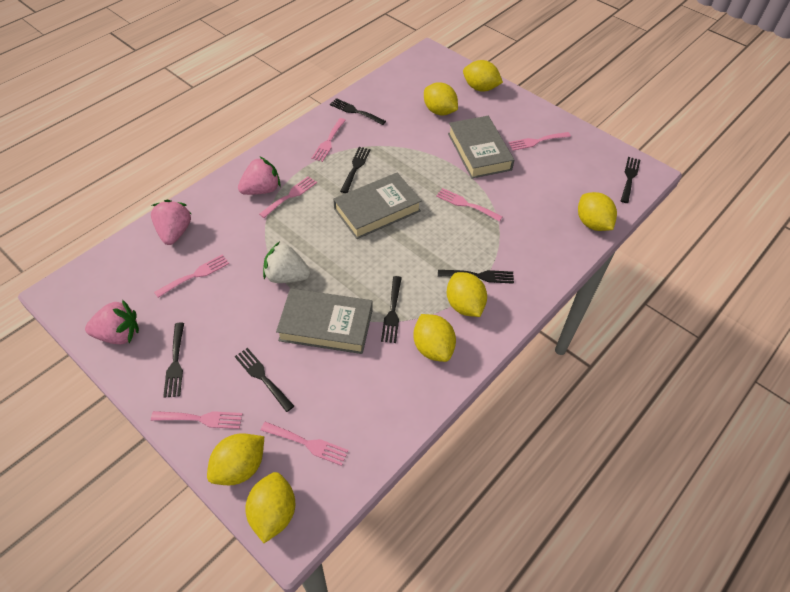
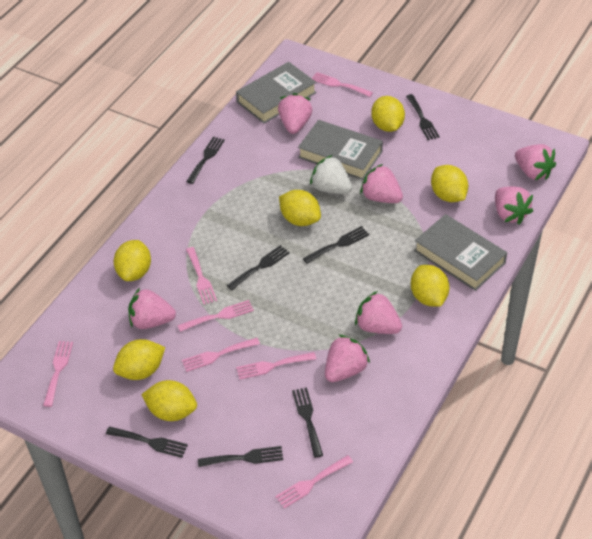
pink strawberry: [85,299,139,344] [151,200,191,245] [238,156,281,195] = 3 -> [128,288,176,329] [278,93,312,134] [325,335,370,382] [355,291,402,334] [360,164,403,203] [495,186,533,224] [515,144,556,180] = 7

